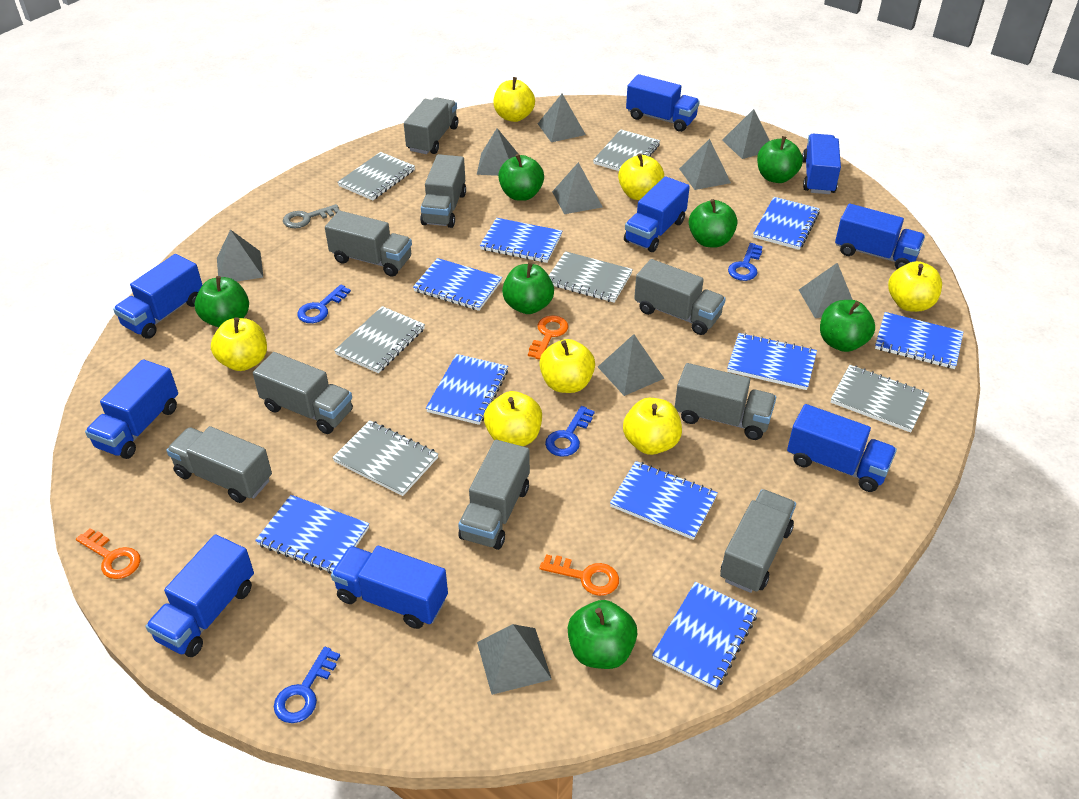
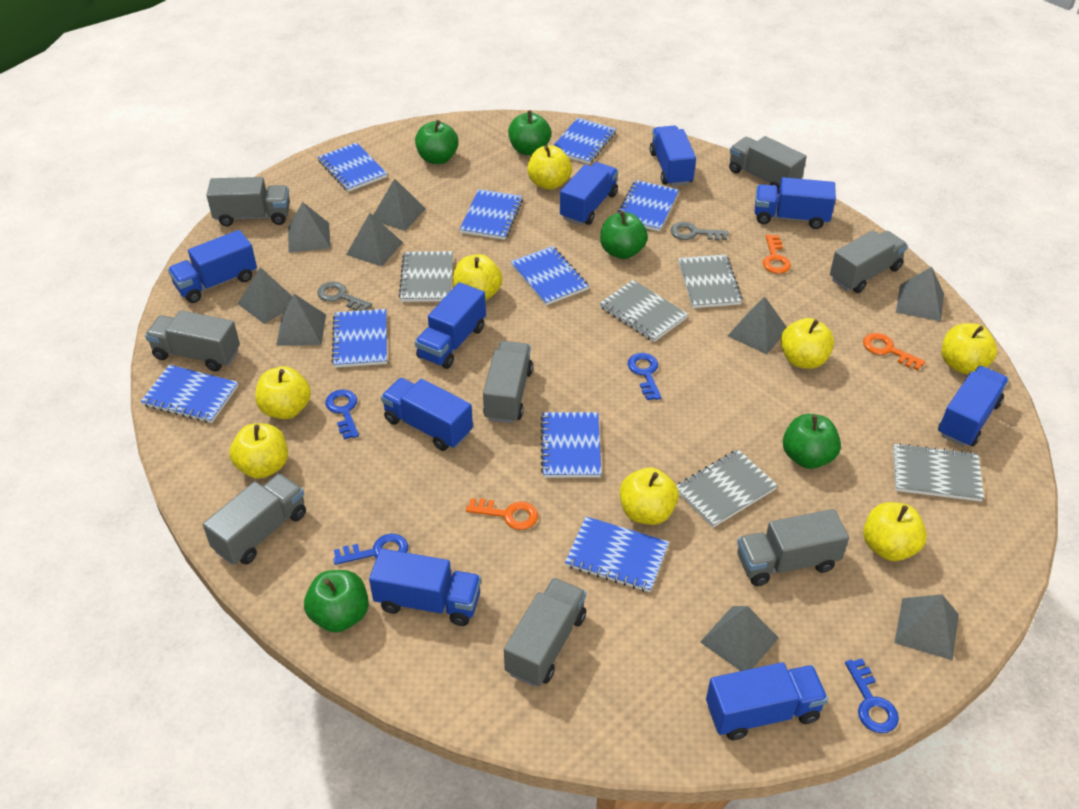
green apple: [195,276,249,327] [498,154,544,201] [502,263,554,314] [567,600,637,669] [689,199,737,248] [757,136,803,183] [820,300,875,352] = 7 -> [304,570,369,632] [415,120,459,164] [508,110,551,155] [600,211,648,259] [783,414,841,469] = 5
grey key: [283,204,340,228] = 1 -> [317,282,372,311] [670,222,729,241] = 2
grey notebook: [332,420,439,496] [334,306,425,373] [337,152,415,201] [549,251,633,303] [593,129,660,171] [831,365,929,433] = 6 -> [398,251,453,302] [599,280,688,342] [676,449,778,528] [678,254,743,308] [893,443,984,502] = 5
grey truck: [167,426,272,503] [253,352,353,434] [325,211,412,277] [404,97,458,154] [420,154,466,228] [458,440,530,550] [634,259,726,335] [675,363,776,440] [720,489,796,593] = 9 -> [145,310,240,372] [203,473,306,565] [206,177,290,226] [483,341,533,423] [504,578,586,687] [729,136,807,194] [737,509,849,586] [830,230,908,293] = 8
yellow apple: [211,317,267,371] [484,391,542,446] [493,77,535,122] [539,339,595,393] [618,153,664,200] [623,398,682,455] [888,261,942,312] = 7 -> [229,423,288,479] [255,366,311,419] [453,254,502,300] [527,146,572,190] [620,467,679,525] [781,318,834,369] [863,502,927,561] [942,323,997,374] = 8

